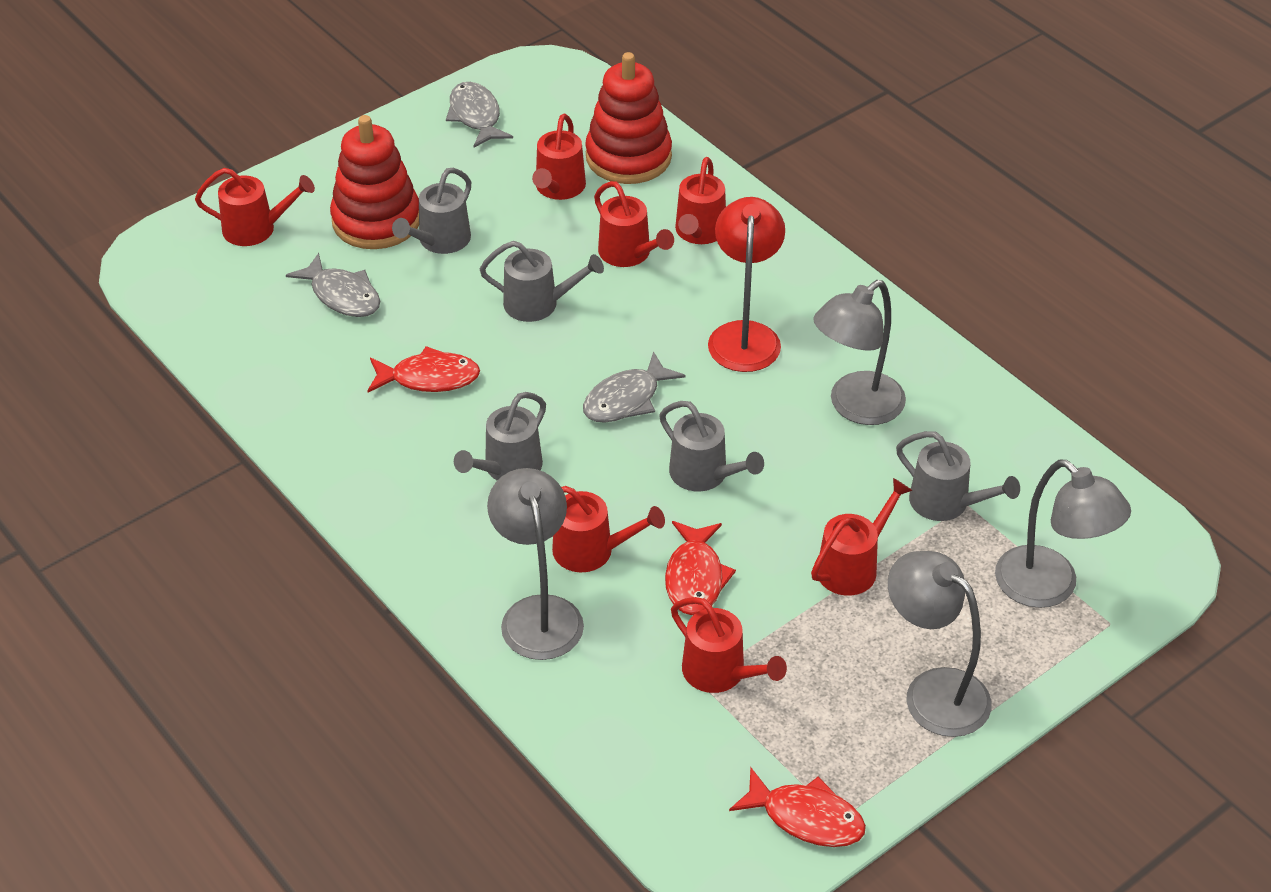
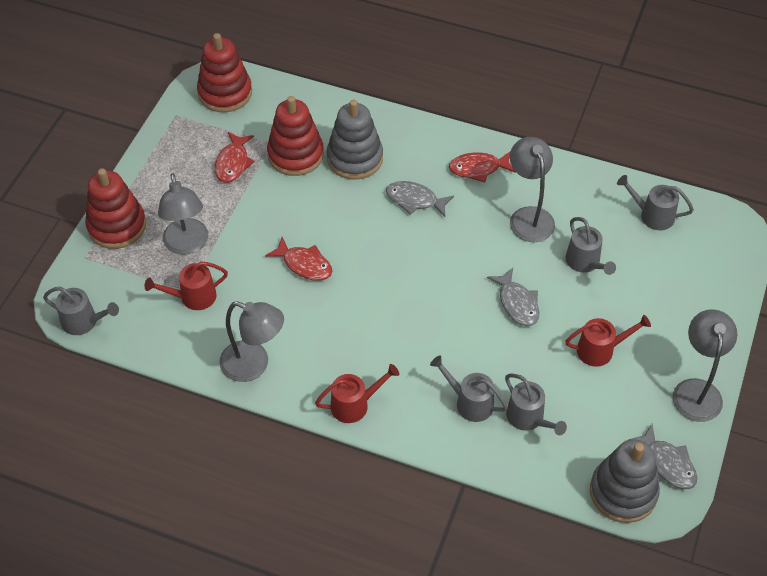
grey stacking toy: none = 0 -> [327,100,383,180] [590,439,660,523] = 2
red lamp: [708,197,785,372] = 1 -> none = 0
red stacking toy: [330,115,419,249] [585,52,672,184] = 2 -> [85,168,146,249] [197,33,252,112] [267,96,324,176] = 3
red watering can: [195,168,315,246] [532,114,586,200] [552,486,665,572] [594,181,674,267] [671,597,787,693] [675,157,726,244] [811,478,913,596] = 7 -> [144,261,228,310] [315,364,399,423] [565,315,651,367] = 3

